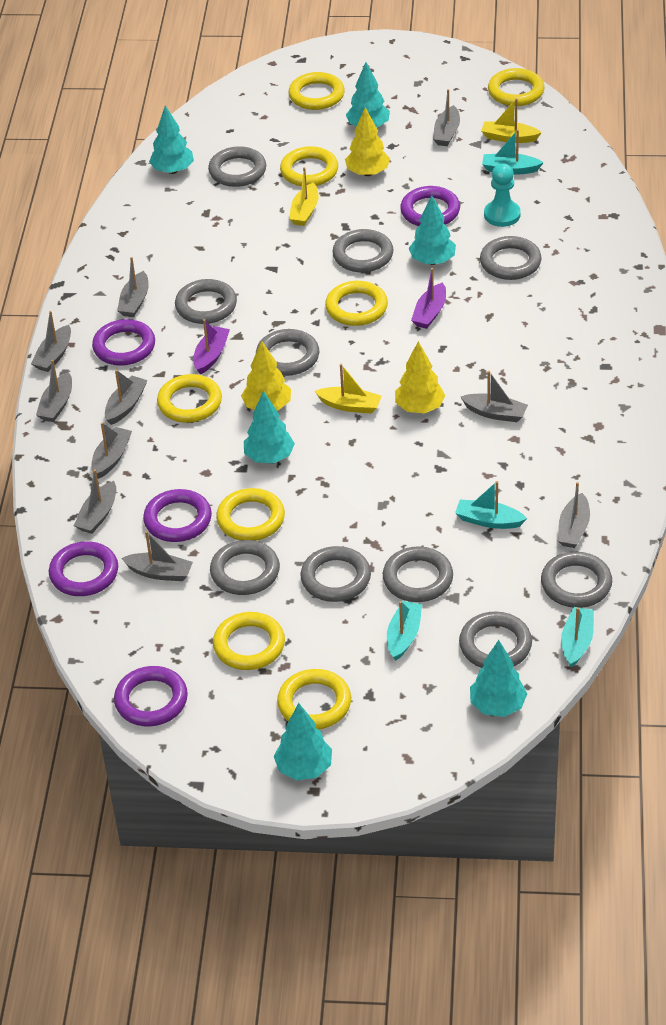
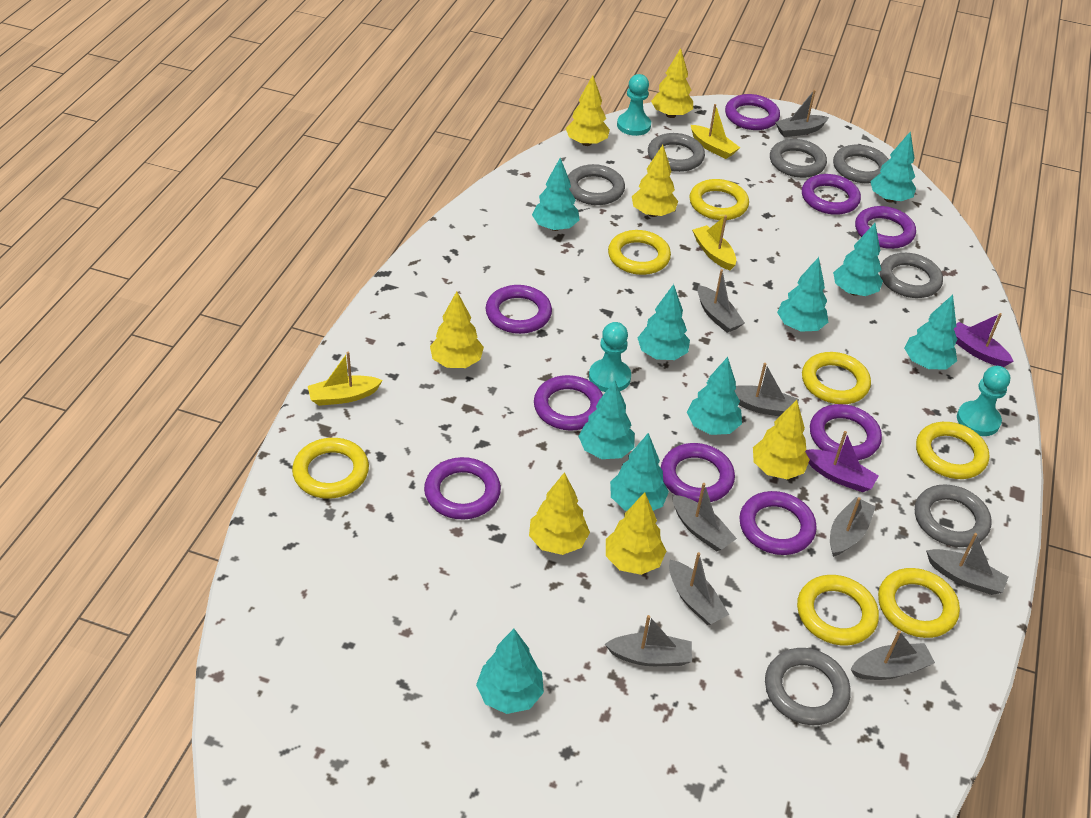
grey boat: [31,311,71,372] [36,360,72,422] [74,469,116,534] [91,422,132,479] [105,370,147,425] [117,257,149,317] [121,531,193,581] [433,89,460,146] [461,371,528,422] [558,482,590,548] = 10 -> [605,615,692,666] [669,552,729,625] [672,483,737,552] [698,269,745,333] [734,363,799,416] [775,90,829,137] [830,497,876,557] [850,630,935,680] [926,533,1008,595] = 9
grey ring: [175,279,237,324] [208,146,266,187] [210,540,280,595] [256,329,319,376] [300,546,371,602] [333,229,394,272] [383,546,453,602] [459,611,532,668] [480,236,542,280] [541,552,612,608] = 10 -> [568,164,625,205] [648,133,705,172] [765,648,851,725] [770,139,827,178] [833,145,889,183] [879,253,943,298] [915,484,991,547] = 7
purple ring: [49,541,118,596] [92,319,155,366] [114,666,188,726] [143,489,212,542] [400,186,460,226] = 5 -> [424,457,501,520] [486,285,552,334] [534,375,603,431] [661,443,735,503] [725,94,780,130] [739,491,817,555] [802,174,861,215] [810,404,882,460] [855,206,916,249] = 9
turquoise boat: [387,601,422,661] [455,481,527,529] [482,129,544,175] [561,607,594,667] = 4 -> none = 0
turquoise pawn: [484,163,521,227] = 1 -> [589,322,631,392] [617,74,651,136] [957,366,1010,436] = 3
turquoise tree: [149,105,194,174] [244,391,295,463] [274,703,332,780] [346,62,390,127] [409,195,456,265] [470,640,527,717] = 6 -> [476,629,544,714] [532,158,580,231] [578,380,635,459] [610,433,669,511] [638,284,690,360] [687,357,742,435] [777,257,828,332] [833,223,883,296] [870,131,916,203] [904,295,957,369] = 10
yellow ring: [157,374,222,423] [213,612,285,670] [216,488,285,541] [277,669,351,729] [280,146,338,186] [288,72,345,110] [325,281,388,326] [488,68,545,106] = 8 -> [292,438,369,498] [608,230,671,275] [689,179,749,220] [797,575,879,645] [802,352,871,404] [878,568,960,638] [916,422,989,479] = 7
yellow tree: [241,341,291,411] [345,107,390,176] [395,341,446,414] = 3 -> [430,291,484,368] [529,472,590,555] [566,75,610,146] [606,492,666,575] [632,145,678,217] [651,48,693,118] [753,400,810,479] = 7

